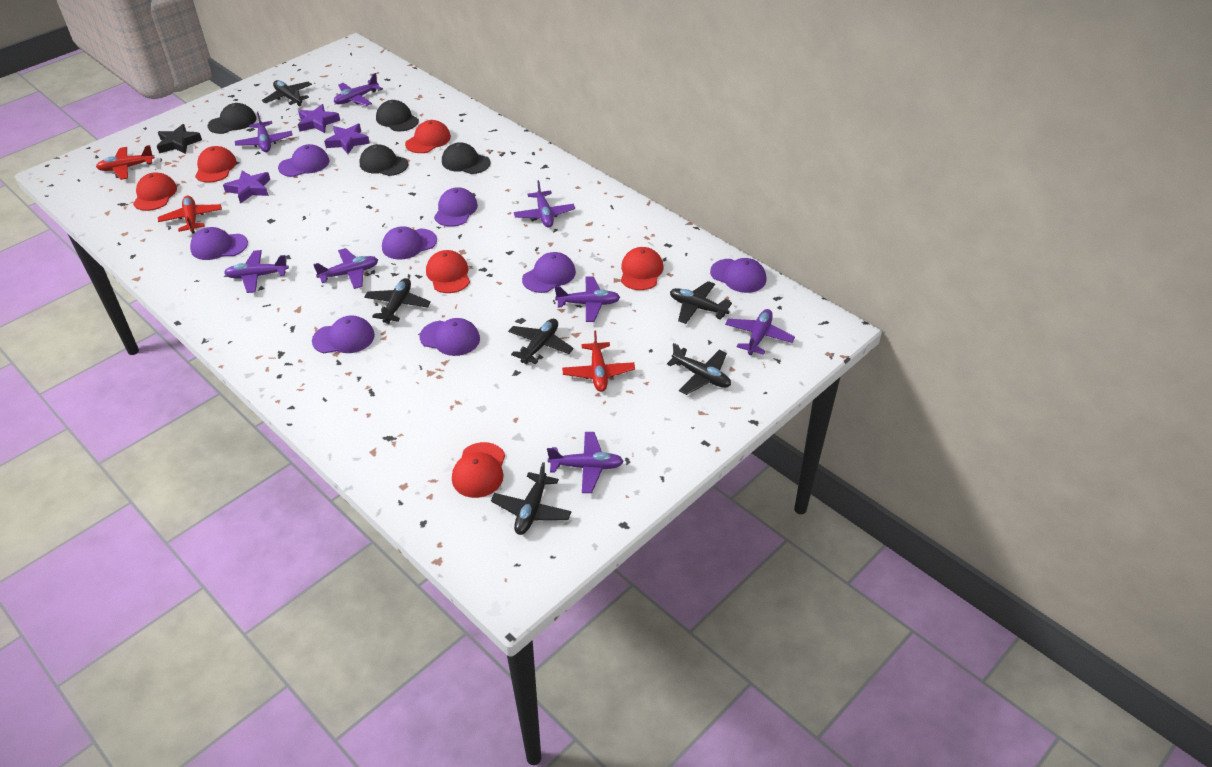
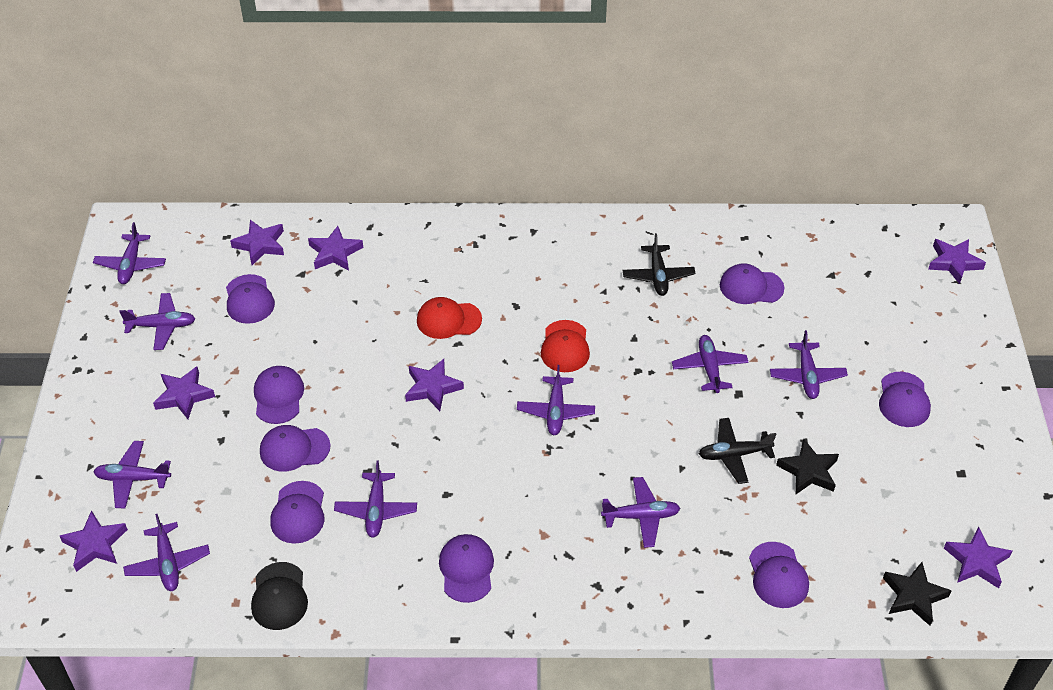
black cap: [208,103,256,134] [359,144,409,176] [376,100,419,131] [442,142,490,174] = 4 -> [251,562,308,630] = 1
black plane: [262,80,312,106] [364,278,431,324] [491,462,571,535] [508,319,574,364] [667,343,731,395] [670,281,732,324] = 6 -> [623,233,695,296] [699,418,777,484] = 2
black star: [157,124,202,154] = 1 -> [776,439,839,494] [883,562,952,626] = 2
purple plane: [224,250,289,293] [235,112,293,152] [313,248,378,289] [334,73,382,106] [514,180,575,227] [547,432,624,493] [555,276,620,322] [725,309,795,355] = 8 -> [93,222,166,284] [93,441,171,509] [119,293,195,350] [123,514,210,591] [334,460,417,538] [517,365,595,435] [601,477,680,548] [672,335,749,393] [770,330,848,399] = 9
purple star: [223,170,270,204] [298,104,340,133] [324,124,370,154] = 3 -> [60,510,128,572] [153,366,215,419] [230,220,284,265] [308,226,363,271] [405,359,464,411] [928,239,986,284] [944,526,1012,588] = 7
red cap: [133,172,177,211] [195,146,237,183] [405,120,451,153] [426,250,470,293] [452,442,505,498] [621,247,663,290] = 6 -> [417,297,482,339] [541,320,590,372] = 2
red plane: [96,145,155,180] [158,196,222,234] [562,330,635,392] = 3 -> none = 0

